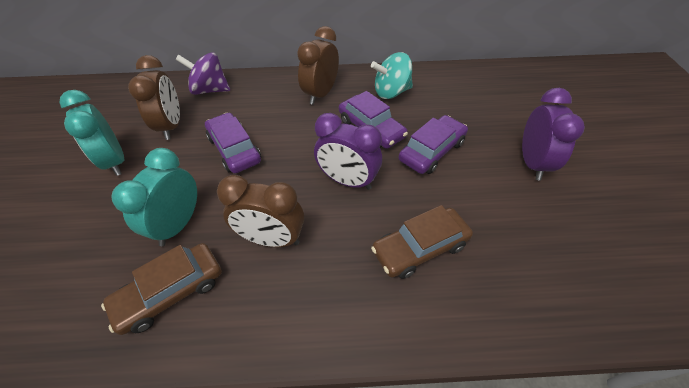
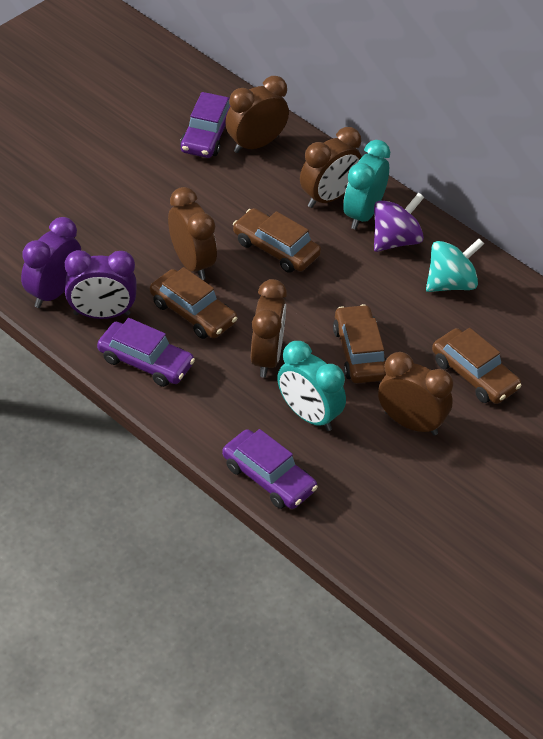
brown car: [101,243,222,335] [371,205,473,279] = 2 -> [150,267,237,339] [233,208,321,273] [333,304,386,383] [432,328,522,404] = 4
brown clock: [128,55,180,140] [217,175,304,247] [297,26,339,105] = 3 -> [168,187,217,280] [225,76,289,153] [251,279,287,377] [300,127,362,208] [378,352,453,436] = 5

